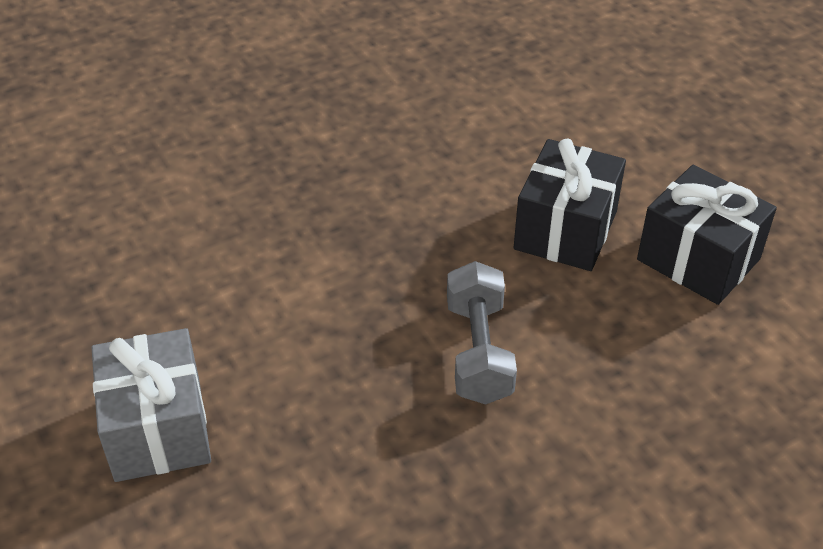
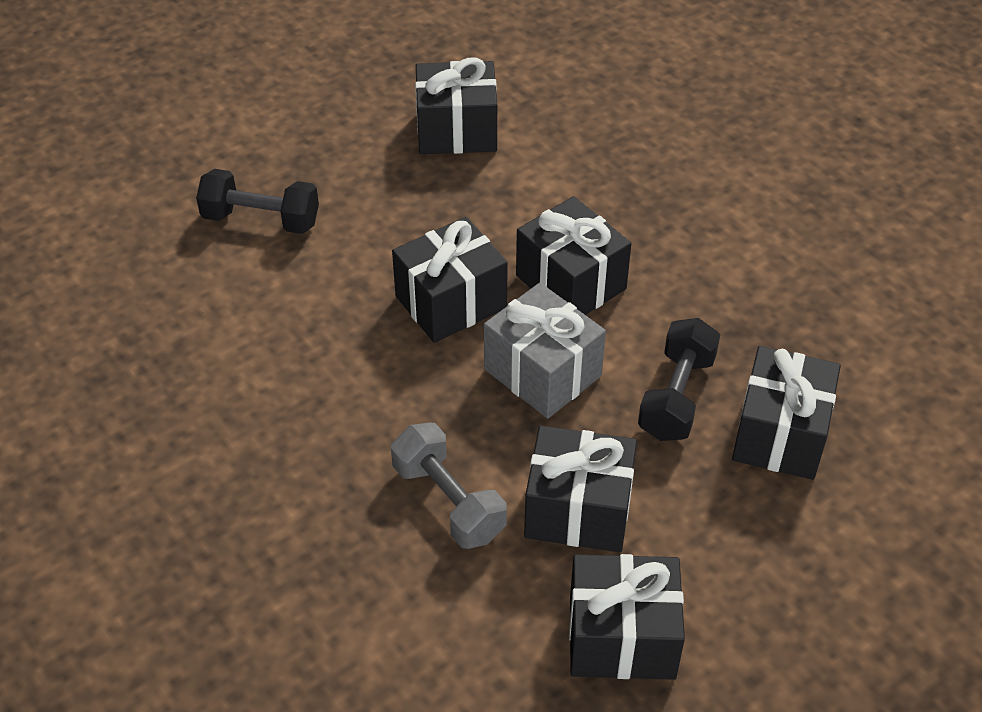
black dumbbell: none = 0 -> [196,169,319,234] [638,318,720,441] = 2
black gift: [514,138,626,271] [637,165,777,305] = 2 -> [392,217,508,343] [415,57,497,154] [516,196,631,315] [524,426,637,552] [569,554,685,680] [732,346,841,480] = 6

